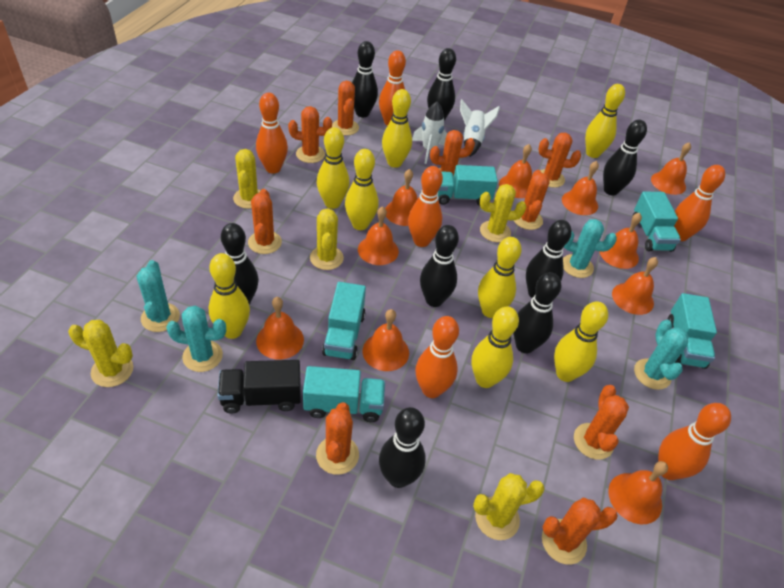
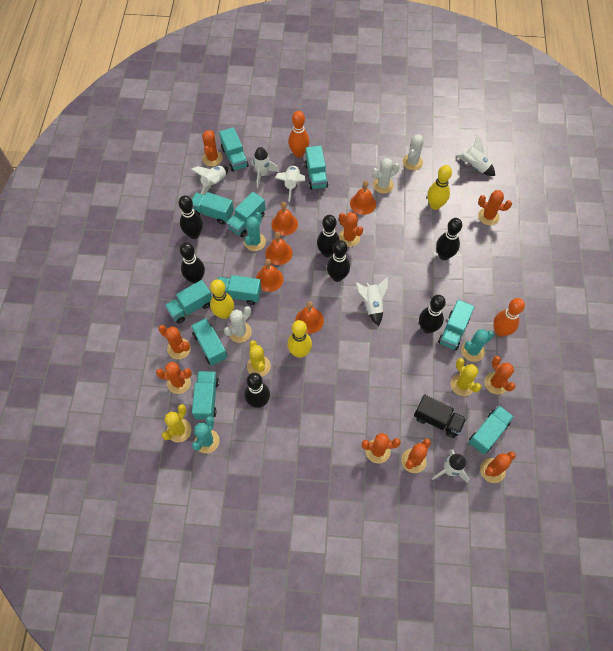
black bowling pin: [221,223,259,305] [352,41,378,117] [379,407,426,488] [420,225,459,307] [427,48,456,121] [513,272,561,353] [526,220,572,298] [603,120,647,195] = 8 -> [179,195,203,239] [180,243,205,284] [245,373,270,408] [317,215,340,257] [327,240,350,282] [419,295,446,334] [436,218,462,260] = 7
orange bell: [256,297,304,360] [358,206,399,265] [363,309,409,371] [385,169,418,226] [499,144,532,198] [562,161,599,215] [600,213,642,269] [608,461,668,524] [612,257,658,315] [651,142,691,195] = 10 -> [256,259,283,292] [265,232,293,265] [271,202,298,236] [295,301,324,334] [350,181,376,215] = 5
orange bowling pin: [256,93,288,174] [379,50,406,126] [408,166,443,247] [415,316,459,398] [658,403,731,480] [674,165,725,241] = 6 -> [288,111,309,158] [493,298,525,337] = 2
turquoise cactus: [137,260,180,332] [166,306,226,372] [563,219,617,278] [634,320,689,390] = 4 -> [192,416,220,453] [244,212,266,251] [461,329,494,362] = 3
turquoise truck: [303,366,385,422] [322,282,366,360] [438,165,498,206] [632,192,681,252] [667,293,717,369] = 5 -> [165,280,212,323] [191,318,227,366] [192,192,234,224] [192,371,219,420] [218,275,261,305] [219,127,249,172] [226,192,266,237] [305,145,328,190] [438,300,474,350] [469,405,514,454] = 10
white cactus: none = 0 -> [224,306,252,343] [372,158,400,194] [403,135,423,170] = 3
white rocket: [412,101,447,164] [460,99,500,157] = 2 -> [191,165,228,195] [252,147,279,188] [275,165,305,202] [355,277,388,326] [432,449,469,483] [456,135,495,176] = 6
yellow bowling pin: [209,253,250,339] [317,127,350,209] [345,149,379,230] [382,89,412,168] [472,307,519,388] [478,237,522,318] [554,301,608,382] [585,84,625,158] = 8 -> [210,279,234,319] [287,320,312,358] [427,165,452,210] = 3
yellow cactus: [68,320,133,387] [233,149,261,209] [310,208,344,270] [473,473,545,540] [480,184,526,242] = 5 -> [162,404,191,443] [247,340,271,377] [451,358,482,396] = 3

